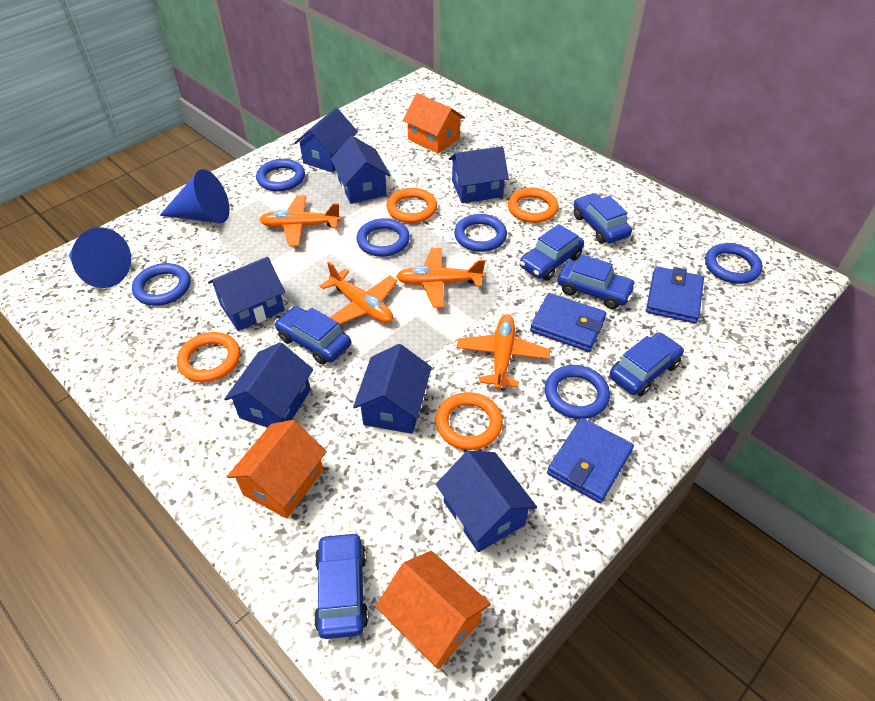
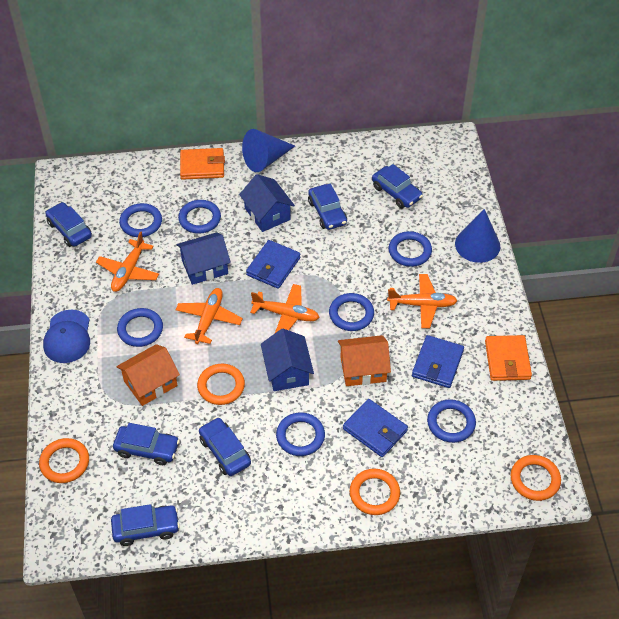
blue cap: none = 0 -> [43,310,90,363] = 1
blue house: [208,257,285,331] [224,342,313,428] [294,108,358,173] [331,136,391,204] [353,344,432,434] [436,451,537,552] [449,146,509,203] = 7 -> [176,232,231,285] [239,174,295,232] [261,329,314,391] = 3
blue ring: [132,263,190,306] [256,159,305,192] [356,218,410,257] [454,214,507,252] [545,365,610,419] [705,243,763,284] = 6 -> [117,308,163,347] [119,203,162,237] [178,200,221,234] [276,412,325,456] [329,293,374,331] [389,231,432,267] [427,399,476,443] = 7
orange house: [227,420,327,519] [376,551,491,669] [403,93,465,154] = 3 -> [116,344,180,406] [338,335,391,386] = 2
orange wallet: none = 0 -> [180,148,225,180] [485,335,532,381] = 2

